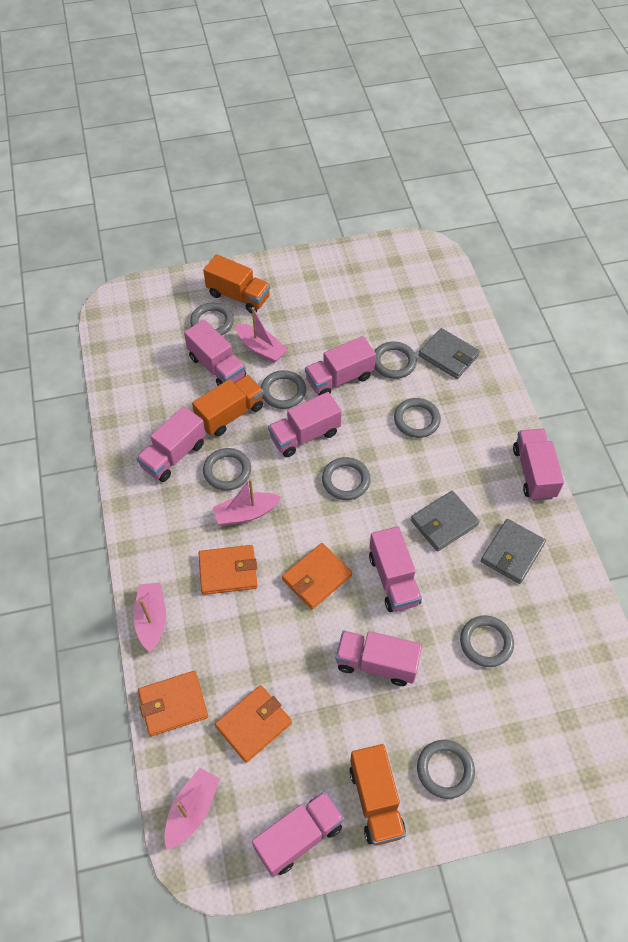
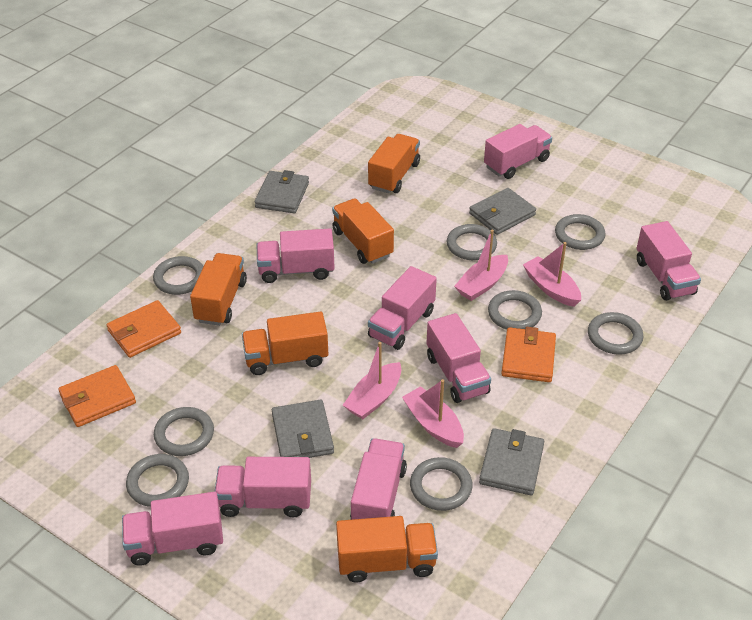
grey wallet: [411,491,480,552] [419,328,480,379] [481,519,546,584] = 3 -> [255,170,309,213] [272,400,334,458] [469,188,536,235] [479,428,544,495] = 4
orange truck: [192,375,264,436] [203,254,270,313] [349,744,406,845] = 3 -> [190,253,247,326] [242,311,328,375] [332,199,394,264] [336,516,438,582] [368,134,420,194] = 5
orange wallet: [138,671,208,736] [198,545,258,595] [215,685,292,763] [282,543,352,609] = 4 -> [58,365,136,427] [107,300,181,358] [501,327,556,382] = 3

